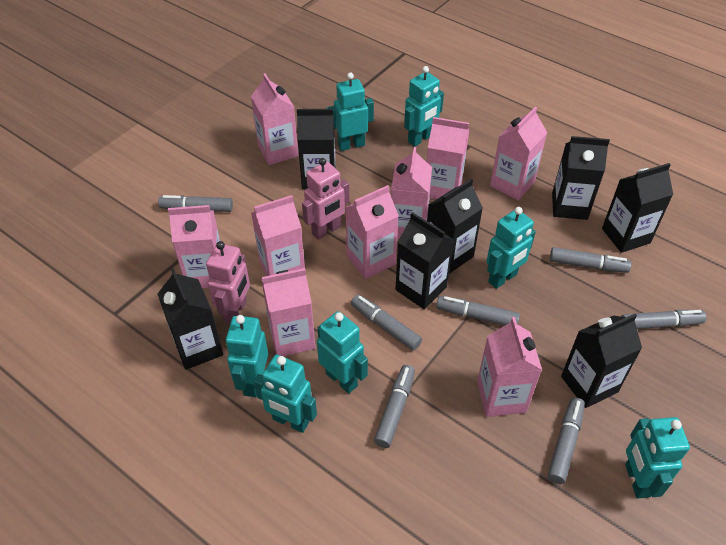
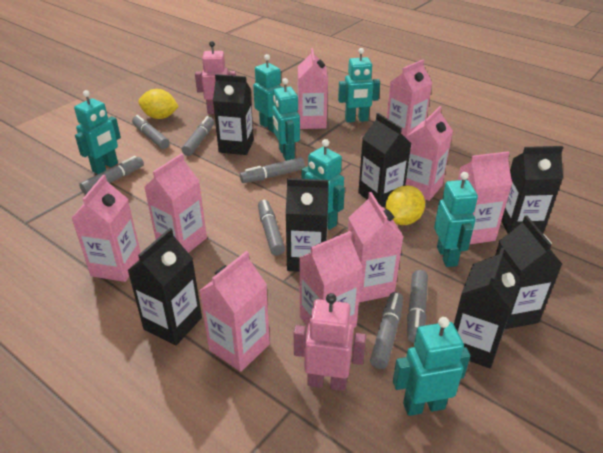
yellow lemon: none = 0 -> [138,89,179,119] [385,185,425,225] = 2

